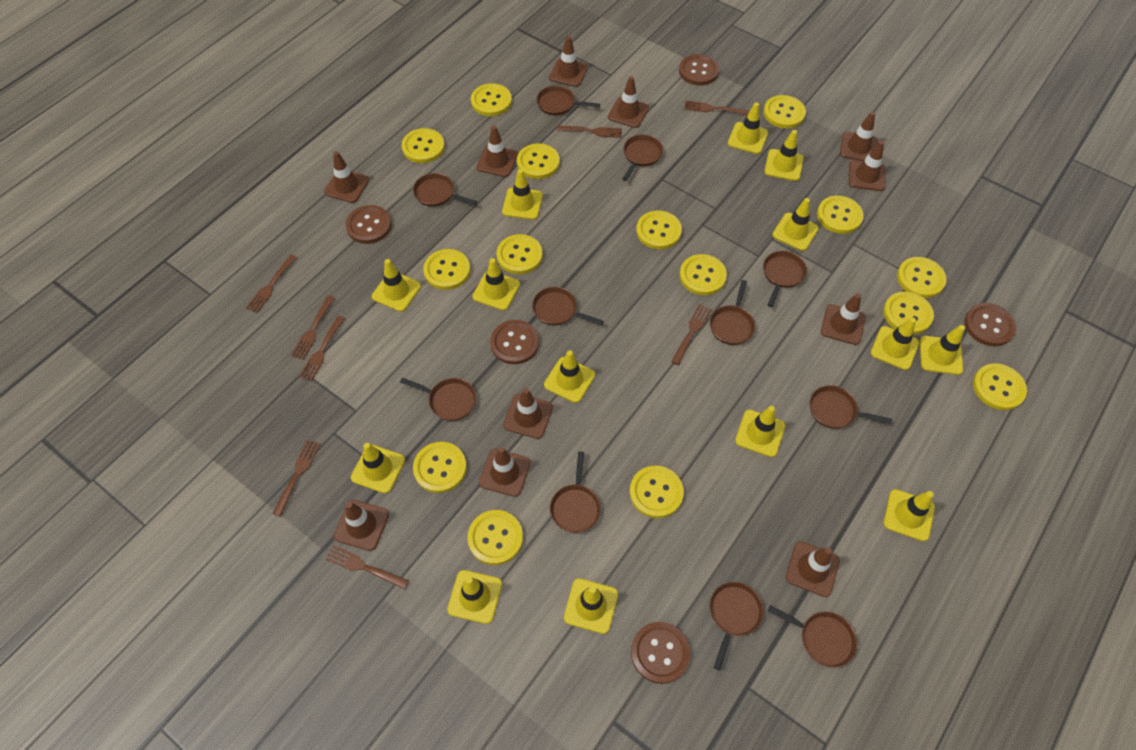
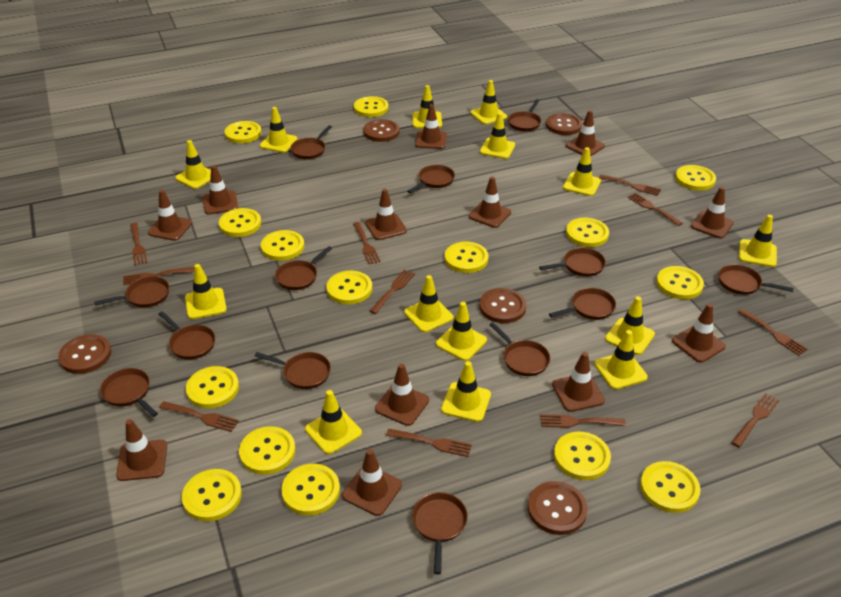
brown fork: [246,255,297,313] [273,440,321,517] [291,295,335,360] [299,316,345,381] [326,545,409,589] [557,126,622,138] [671,304,711,365] [684,100,750,115] = 8 -> [123,267,194,285] [130,223,147,265] [159,401,239,432] [353,222,381,264] [370,270,415,314] [386,429,472,457] [540,414,626,428] [599,174,661,196] [628,193,682,226] [731,393,779,448] [738,308,808,356] = 11
brown pan: [400,378,476,421] [413,173,477,207] [532,287,604,325] [537,86,600,115] [550,451,601,533] [622,134,663,181] [710,280,755,345] [710,582,764,670] [763,251,807,307] [768,605,857,668] [810,385,892,429] = 11 -> [94,276,169,307] [100,368,158,417] [158,311,215,360] [255,352,331,389] [275,246,332,290] [290,125,332,159] [407,165,455,193] [412,492,468,574] [490,322,550,376] [508,99,541,131] [539,248,606,277] [549,288,616,320] [718,264,794,295] = 13
brown traffic cone: [324,151,369,203] [334,500,389,551] [476,126,518,177] [479,447,531,497] [503,388,553,439] [549,36,588,87] [608,76,649,128] [786,541,840,597] [821,293,866,345] [840,112,878,161] [849,141,885,191] = 11 -> [116,419,167,481] [148,190,192,241] [203,165,238,214] [342,449,402,516] [365,189,407,240] [375,364,429,426] [415,104,447,149] [469,177,511,228] [552,352,605,412] [566,110,605,157] [672,303,726,363] [691,187,734,238] = 12

